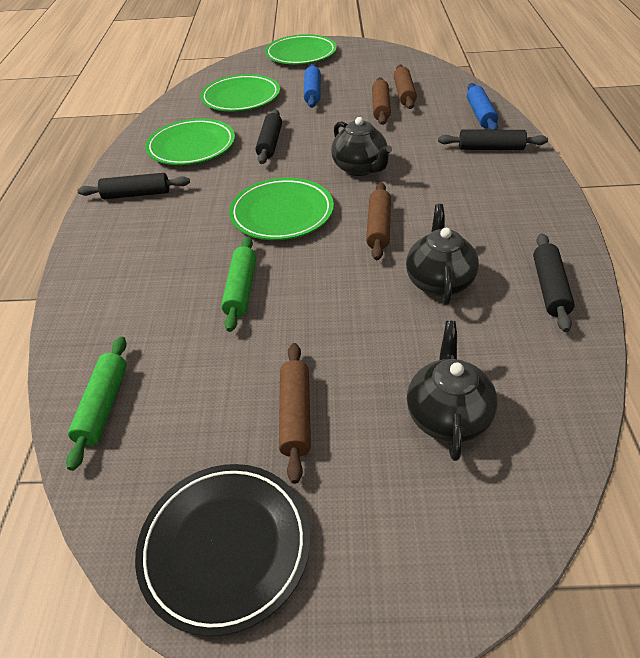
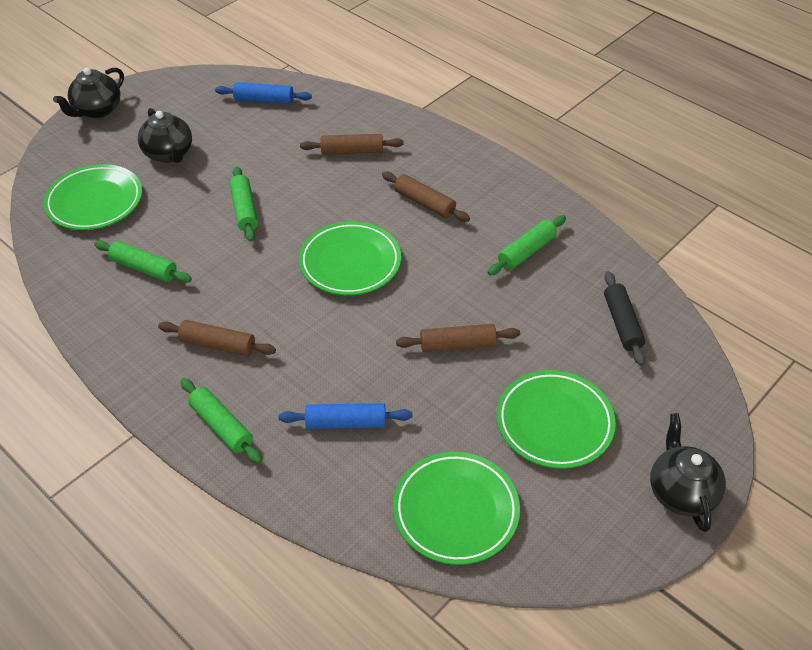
black plate: [135,464,310,636] = 1 -> none = 0
black rolling pin: [77,173,190,199] [255,109,282,164] [438,129,548,150] [533,233,575,332] = 4 -> [604,271,646,366] = 1
green rolling pin: [66,336,127,471] [221,237,256,332] = 2 -> [94,240,192,283] [180,378,262,464] [230,166,258,242] [487,215,566,276] = 4

